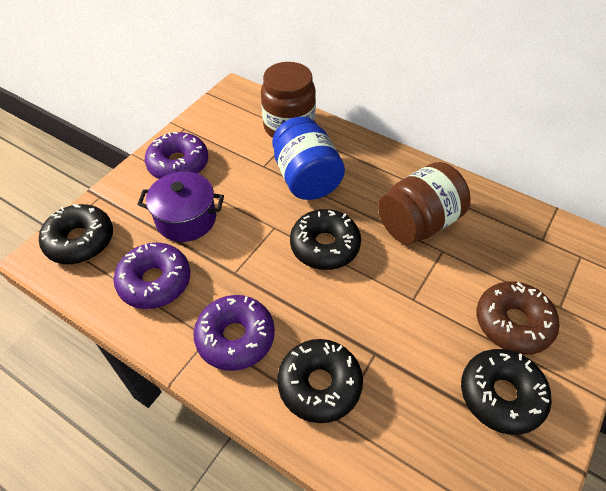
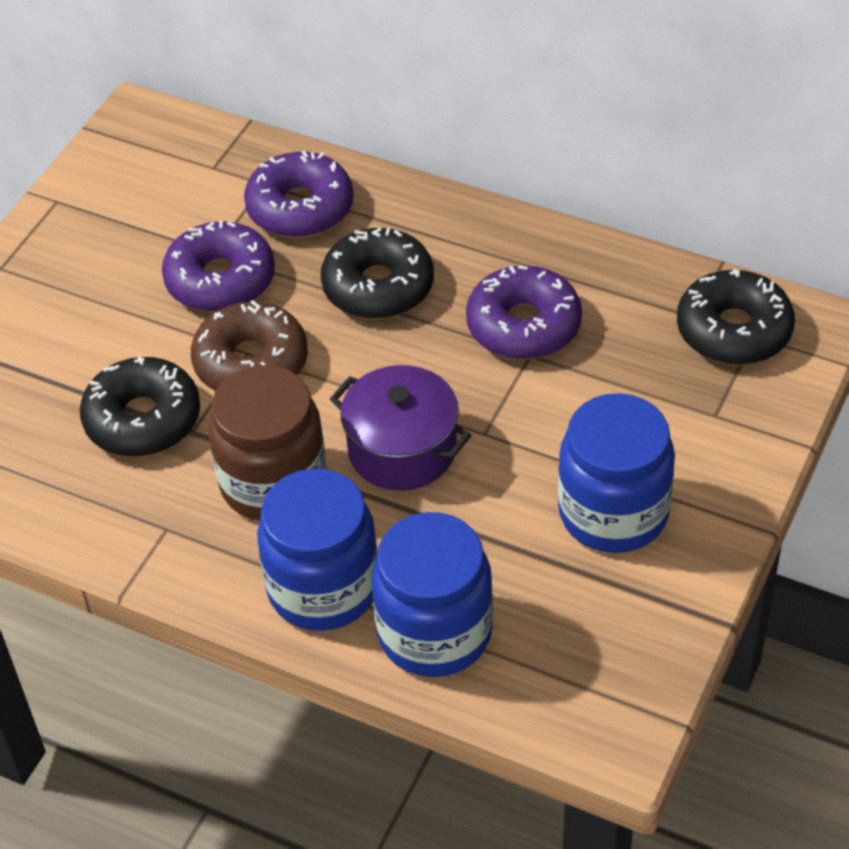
black donut: [39,204,113,264] [277,339,363,423] [290,209,361,270] [461,349,552,435] = 4 -> [80,356,200,457] [321,228,434,319] [677,269,795,365] = 3
blue jar: [272,117,345,200] = 1 -> [257,469,378,631] [372,512,493,677] [558,393,675,553] = 3
brown jar: [261,62,316,138] [378,162,471,244] = 2 -> [208,365,326,521] = 1

